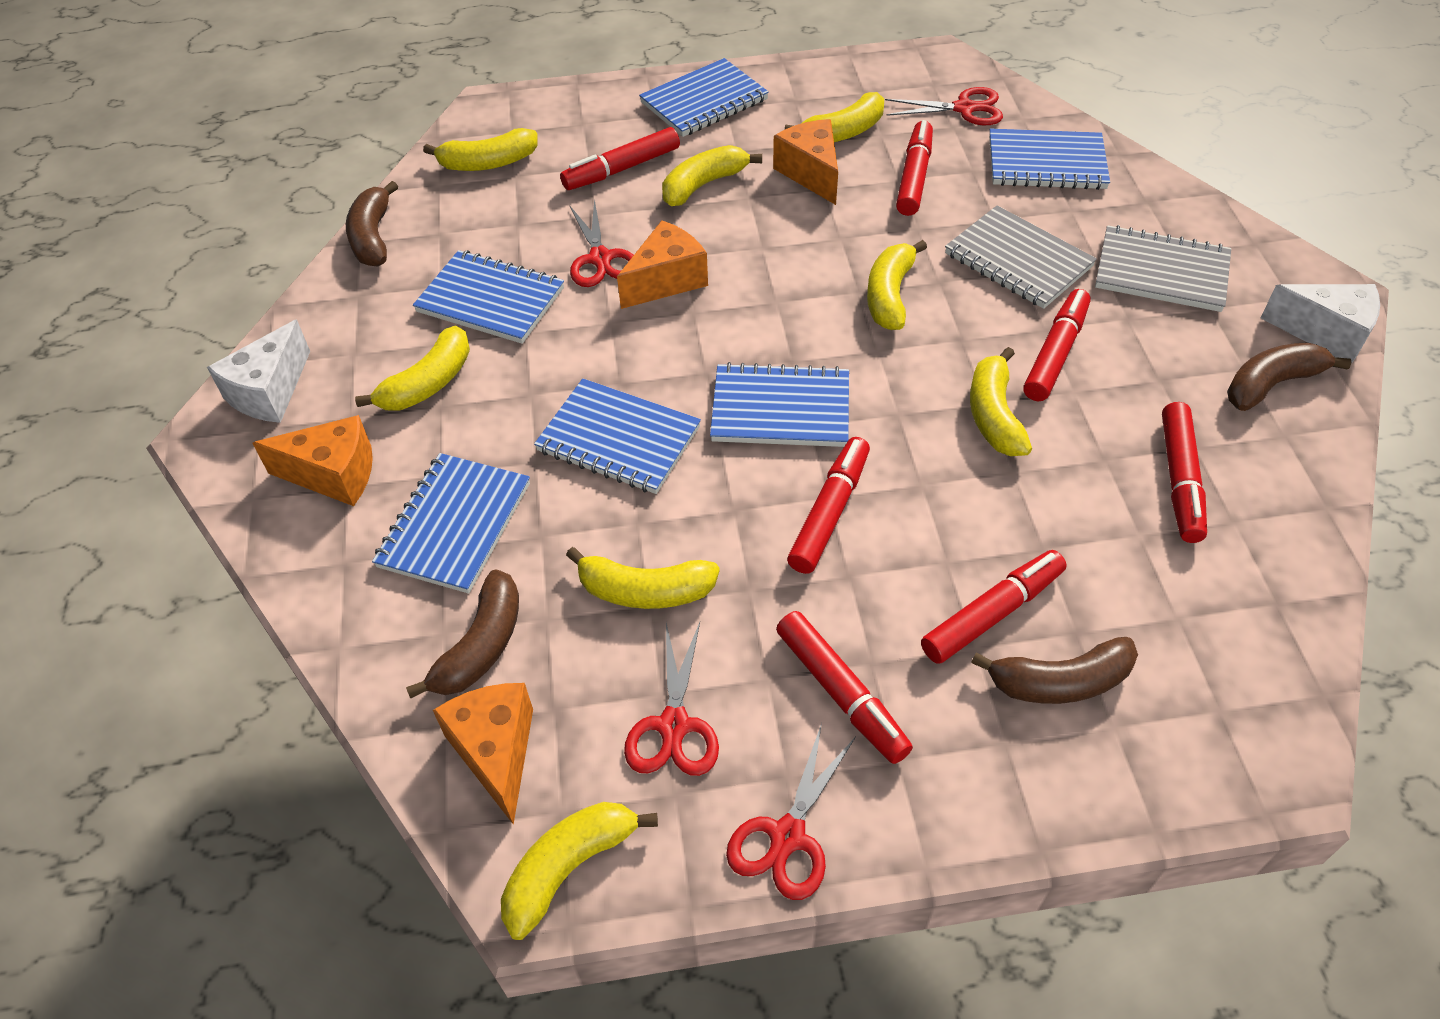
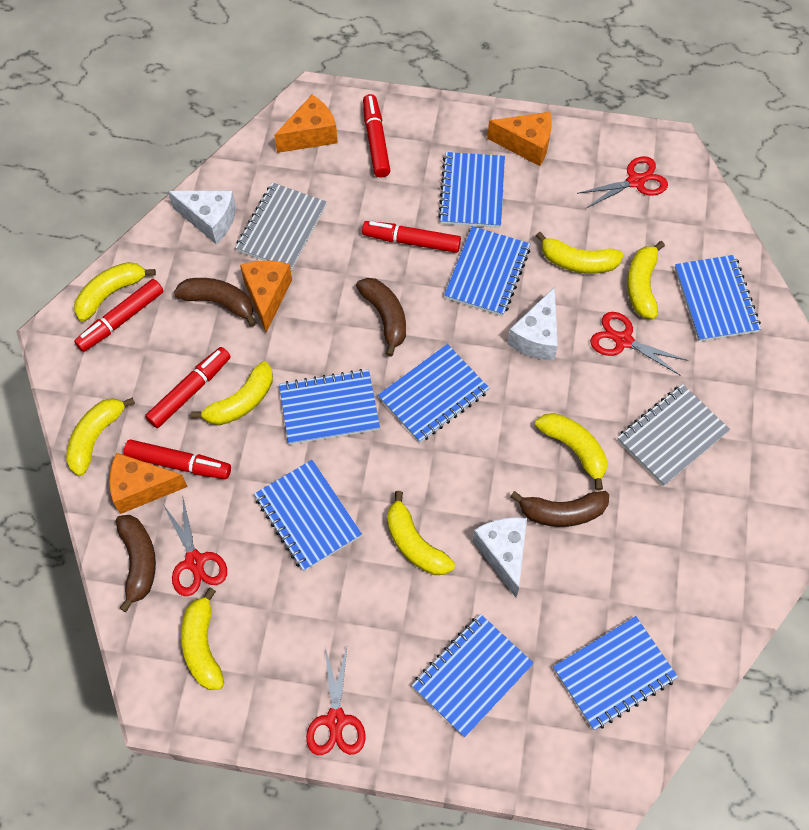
blue notebook: [372,453,530,594] [413,250,564,344] [534,379,701,494] [639,58,769,137] [710,362,849,447] [989,129,1110,190] = 6 -> [254,460,362,571] [279,369,380,445] [378,344,490,443] [412,614,534,737] [438,152,505,228] [444,226,530,316] [553,616,678,730] [675,255,761,342] = 8
red marker: [560,127,680,190] [776,611,913,764] [787,437,870,574] [896,120,933,216] [921,550,1067,664] [1023,289,1091,401] [1162,402,1207,543] = 7 -> [74,279,164,352] [124,440,231,479] [145,347,231,428] [362,221,461,253] [363,94,390,177] = 5
white cheese: [207,320,310,423] [1261,284,1380,364] = 2 -> [168,190,236,244] [472,517,527,597] [507,287,558,361] = 3

